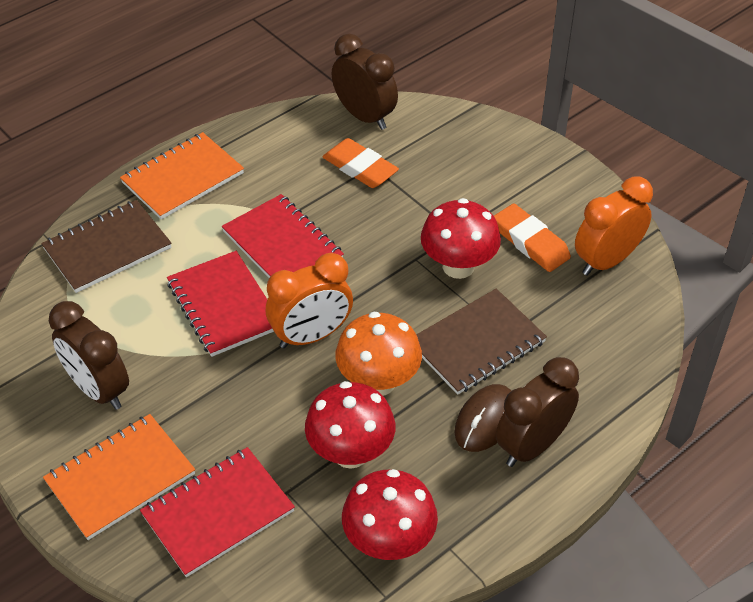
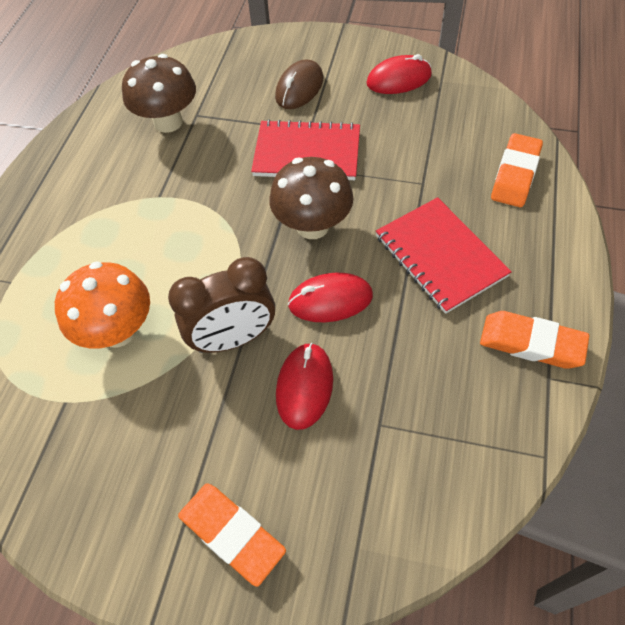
brown clock: [49,301,129,410] [332,33,398,130] [496,357,579,467] = 3 -> [168,257,275,353] = 1
brown mushroom: none = 0 -> [122,54,196,133] [269,157,353,239] = 2
brown notebook: [41,200,172,293] [416,289,547,395] = 2 -> none = 0
orange clock: [266,253,353,348] [575,177,653,276] = 2 -> none = 0
orange eraser: [322,138,399,188] [494,204,571,272] = 2 -> [178,483,286,587] [480,311,589,369] [491,133,543,207] = 3
orange notebook: [43,414,195,540] [120,132,244,220] = 2 -> none = 0
red mouse: none = 0 -> [276,343,333,430] [288,273,373,322] [366,54,432,94] = 3
red mushroom: [305,381,395,469] [342,469,438,560] [421,198,501,279] = 3 -> none = 0
red notebook: [140,447,295,577] [167,251,274,357] [222,194,344,278] = 3 -> [251,119,360,180] [376,197,512,314] = 2

